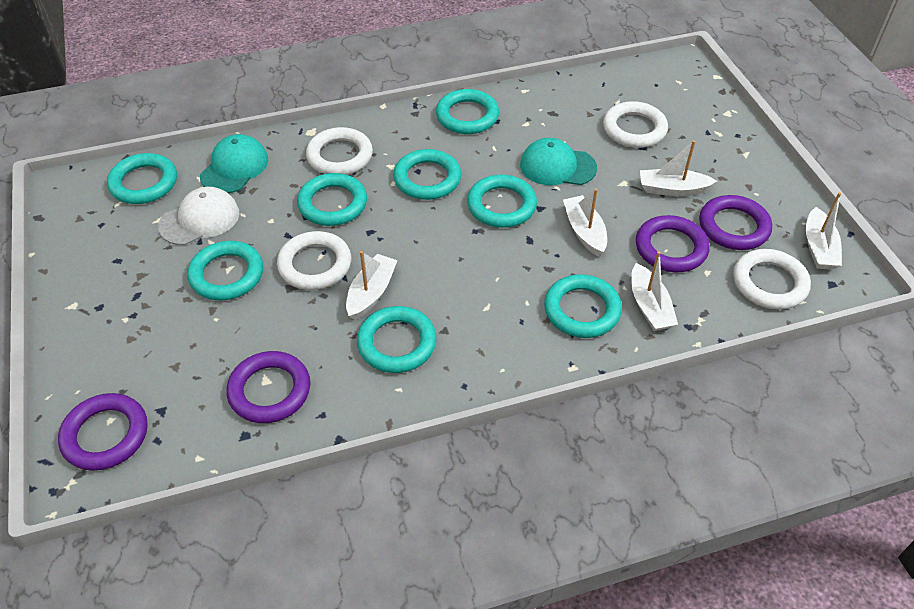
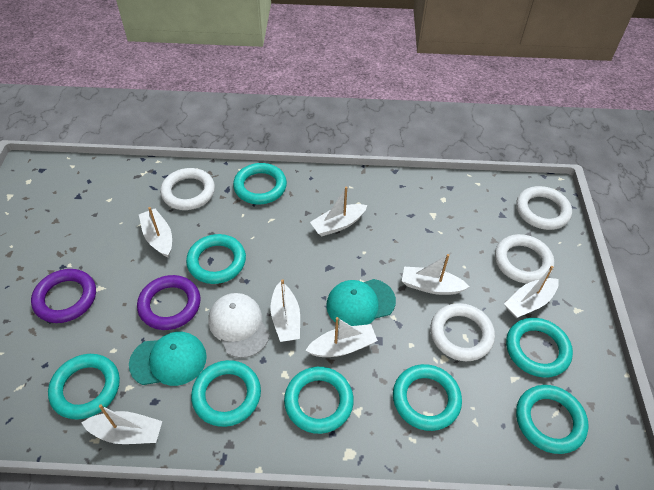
purple ring: [58,393,147,471] [226,351,311,423] [636,215,709,272] [699,195,772,250] = 4 -> [31,269,96,323] [137,275,201,330] = 2
white boat: [346,251,398,320] [563,188,607,257] [631,251,678,331] [640,140,717,196] [806,192,842,270] = 5 -> [81,404,162,444] [139,207,172,258] [271,279,300,342] [305,317,378,357] [310,186,367,236] [402,254,470,295] [504,266,559,318] = 7

